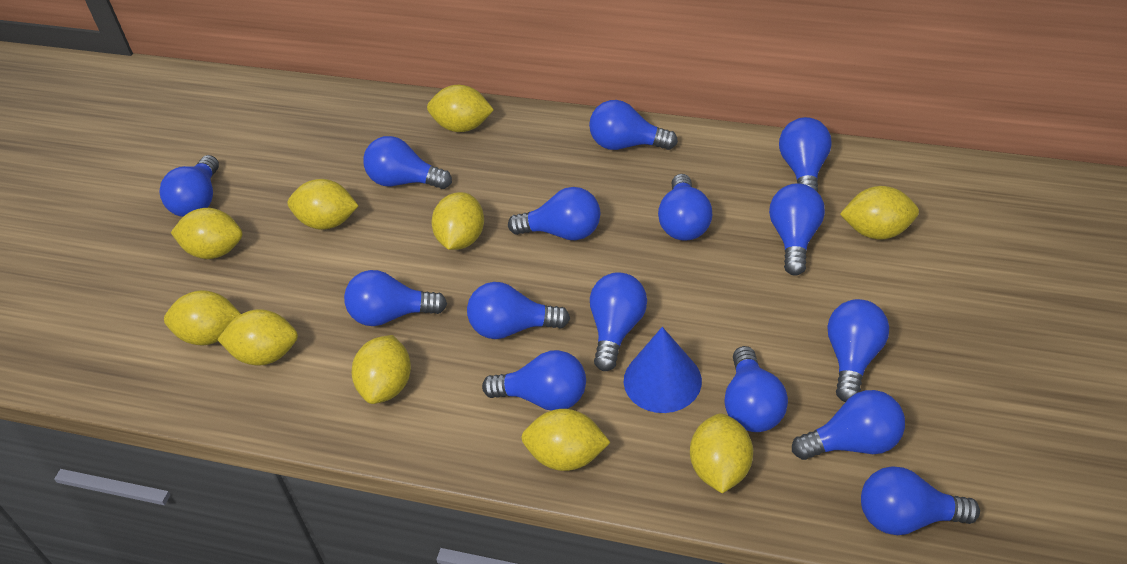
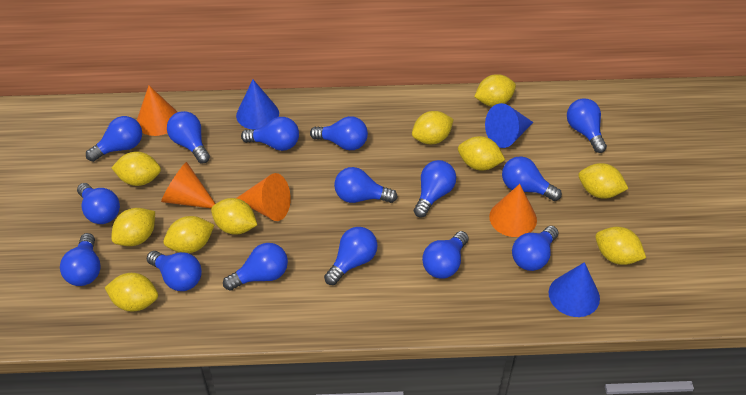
blue cone: [624,327,702,413] = 1 -> [236,79,279,130] [485,103,534,148] [549,262,600,317] = 3
orange cone: none = 0 -> [137,86,177,136] [161,162,215,208] [237,173,291,221] [489,184,537,237] = 4

